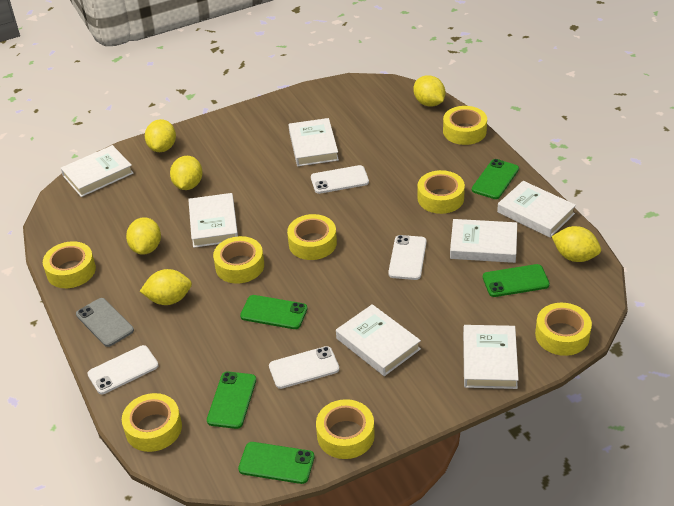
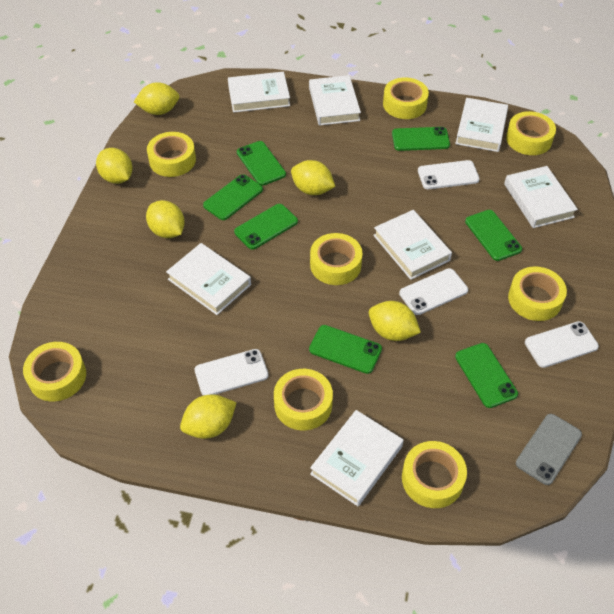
green phone: [207,371,256,429] [238,442,315,484] [240,295,308,329] [472,159,519,199] [483,264,550,297] = 5 -> [203,174,263,220] [234,204,298,250] [237,141,286,186] [309,325,382,374] [392,127,450,151] [455,343,518,408] [465,210,522,261] = 7

